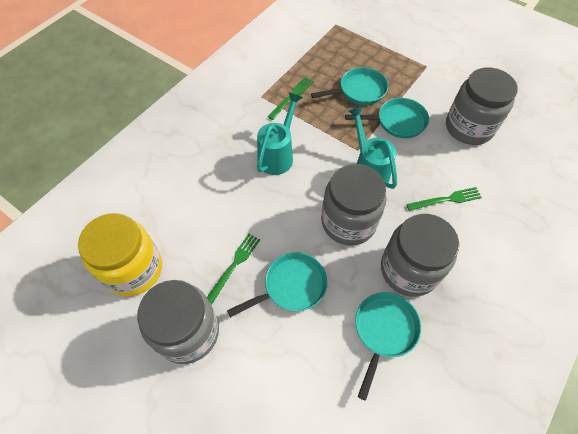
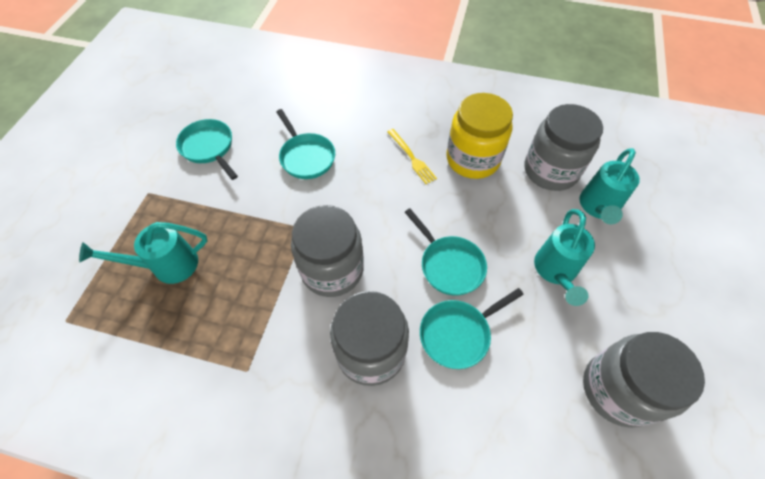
green fork: [207,234,260,305] [268,77,314,120] [407,187,482,211] = 3 -> none = 0
turquoise watering can: [257,92,303,175] [348,106,397,189] = 2 -> [79,222,208,284] [534,209,595,306] [579,148,640,224] = 3
yellow fork: none = 0 -> [387,129,437,184] = 1

